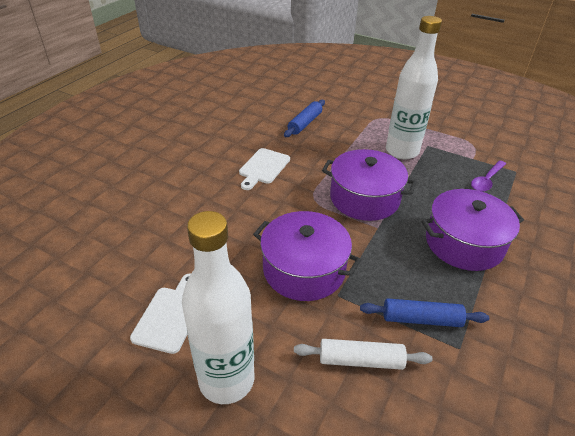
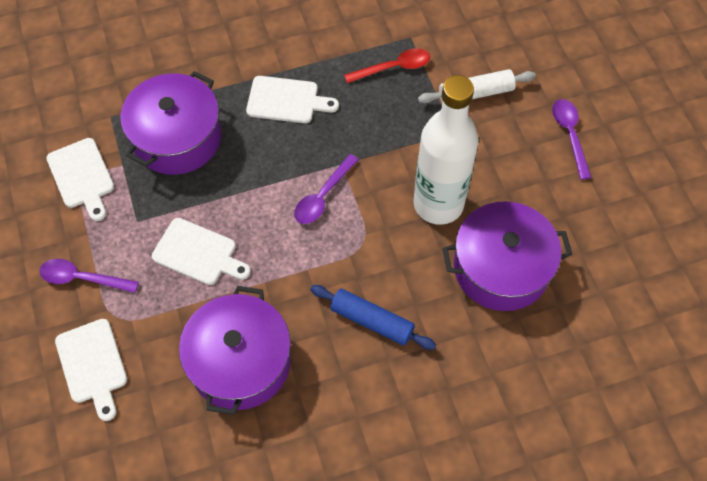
blue rolling pin: [284,100,325,137] [360,298,489,327] = 2 -> [310,285,436,350] = 1
purple spoon: [471,160,506,192] = 1 -> [39,259,139,293] [294,154,359,224] [552,99,592,180] = 3
red spoon: none = 0 -> [344,48,430,83] = 1
white bottle: [182,211,254,404] [386,16,442,159] = 2 -> [414,75,478,225] = 1
white cutting board: [130,273,190,354] [239,148,290,190] = 2 -> [46,138,114,221] [55,319,127,421] [152,218,251,285] [246,76,339,123] = 4

